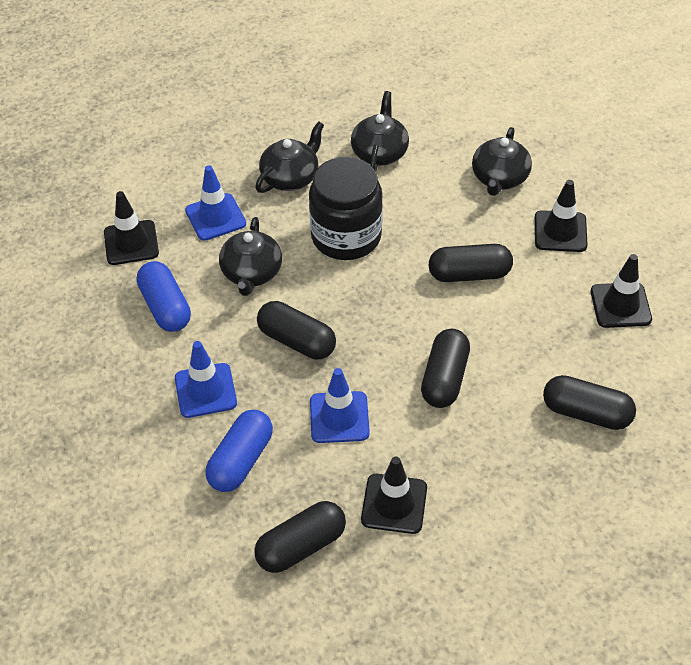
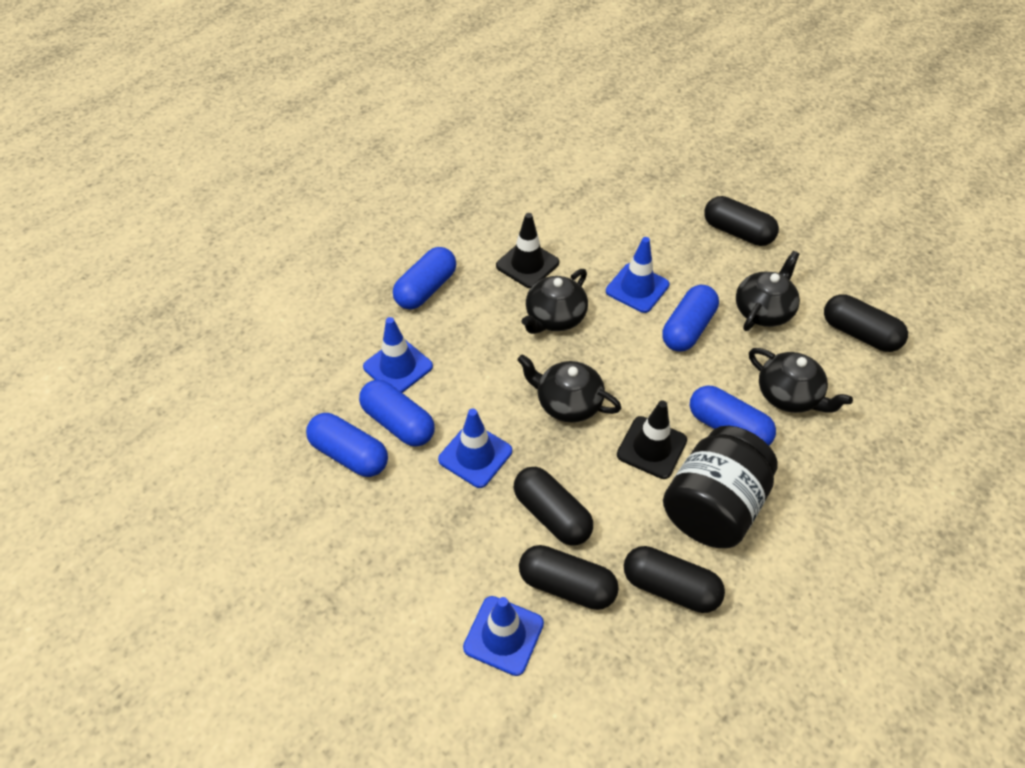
black traffic cone: [104,191,159,265] [361,457,427,534] [535,180,588,252] [591,254,652,328] = 4 -> [496,213,559,288] [617,400,687,479] = 2
blue capsule: [137,261,191,332] [205,410,273,492] = 2 -> [306,413,388,477] [359,380,435,447] [393,247,456,310] [662,285,719,352] [690,386,776,446] = 5
blue traffic cone: [175,341,237,418] [185,165,246,241] [310,368,370,443] = 3 -> [363,317,433,393] [438,408,512,488] [463,596,544,676] [606,237,670,313] = 4

